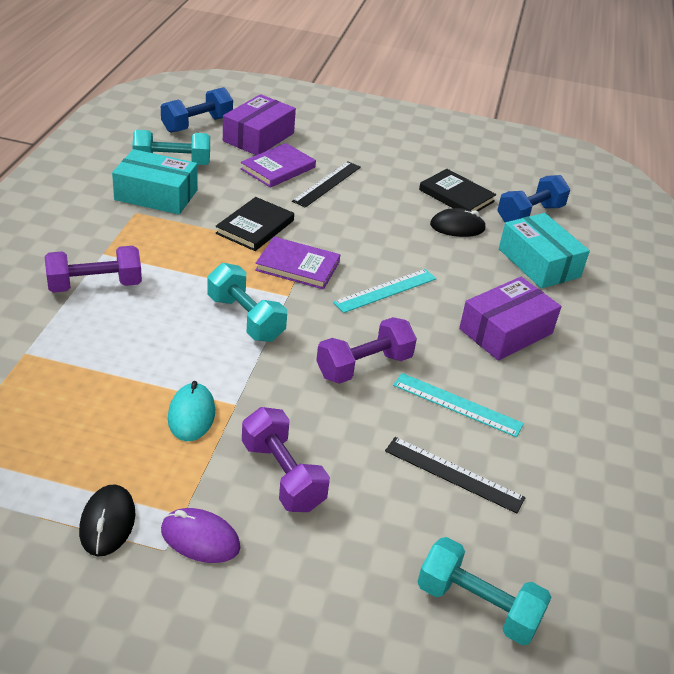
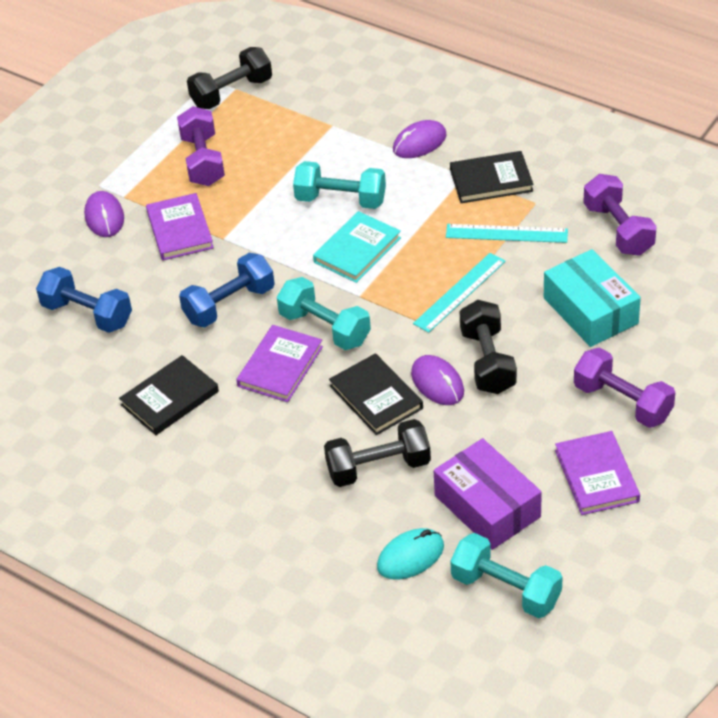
black book: [216,197,294,251] [419,169,496,211] = 2 -> [119,355,219,435] [329,353,423,435] [450,151,533,203] = 3
black dumbbell: none = 0 -> [187,47,272,109] [324,419,431,487] [460,300,517,394] = 3
black mouse: [79,484,135,556] [430,208,486,237] = 2 -> none = 0
black ruler: [292,161,361,208] [385,437,526,514] = 2 -> none = 0
purple book: [241,143,316,188] [255,237,340,290] = 2 -> [146,193,214,260] [236,325,323,402] [555,431,640,515] = 3
purple box: [223,94,296,155] [459,277,561,361] = 2 -> [434,438,542,550] = 1
purple mouse: [161,508,240,563] = 1 -> [84,191,124,237] [393,120,447,158] [411,355,464,405] = 3
turquoise book: none = 0 -> [313,211,401,283] = 1
turquoise box: [112,149,198,215] [499,213,590,289] = 2 -> [544,249,641,347] = 1

